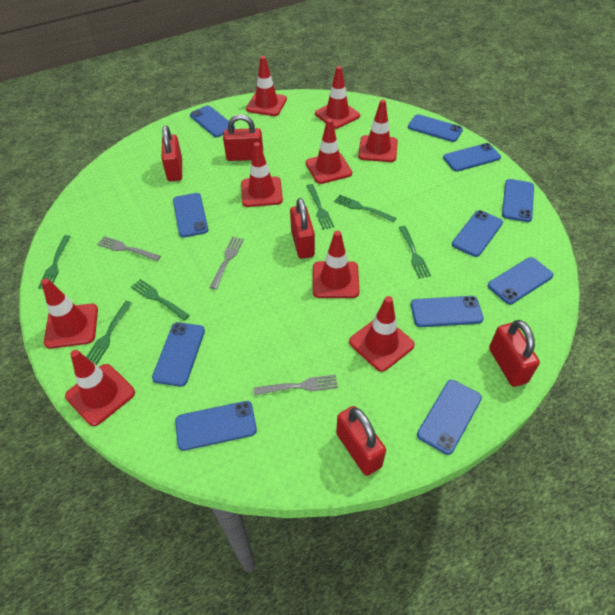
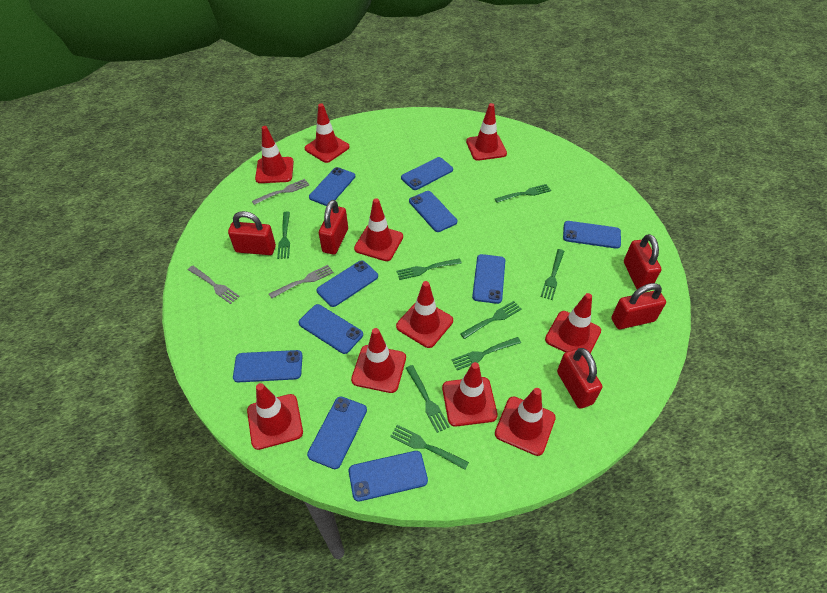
blue phone: [152,322,205,387] [173,193,209,238] [175,401,257,451] [190,106,235,137] [408,114,463,142] [411,296,484,327] [417,380,482,455] [443,143,501,172] [452,210,503,257] [488,257,554,304] [502,179,534,222] = 11 -> [233,350,303,382] [298,304,363,354] [307,397,367,469] [309,167,355,206] [317,260,378,307] [349,451,428,502] [401,157,453,190] [409,191,457,232] [472,254,505,304] [563,221,621,249] = 10
green fork: [38,235,71,289] [86,301,132,365] [131,279,190,320] [307,184,334,229] [334,195,396,223] [399,226,431,278] = 6 -> [277,211,290,259] [390,425,469,470] [396,258,462,280] [406,365,450,433] [451,337,521,370] [460,301,522,339] [495,184,551,203] [541,249,564,300] = 8
red traffic cone: [41,278,98,349] [65,350,135,426] [241,142,283,207] [246,56,287,116] [306,119,352,184] [313,231,359,298] [315,66,360,129] [349,296,415,372] [358,99,398,162] = 9 -> [247,383,303,450] [255,126,294,183] [304,103,350,163] [351,328,406,393] [354,198,403,261] [396,281,453,348] [442,362,498,427] [466,103,507,161] [495,388,556,456] [545,293,601,354] = 10

